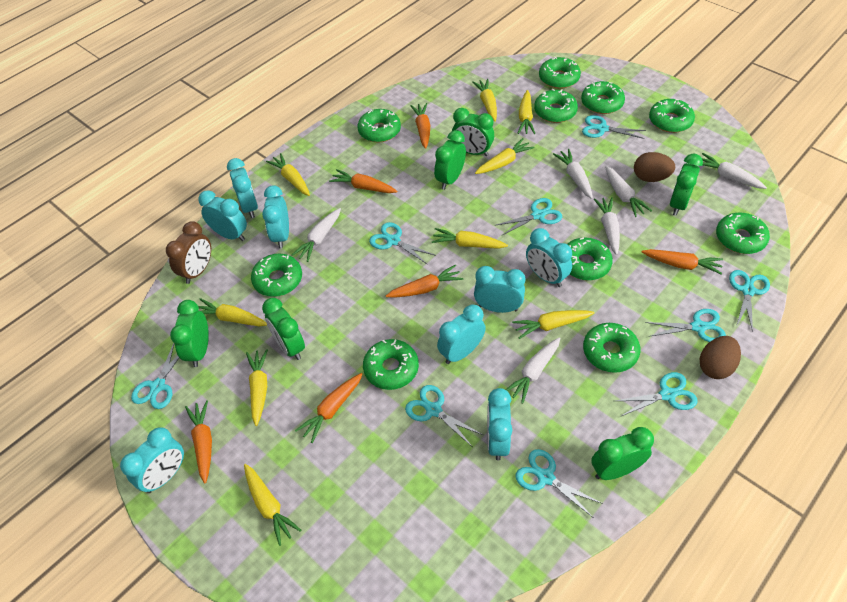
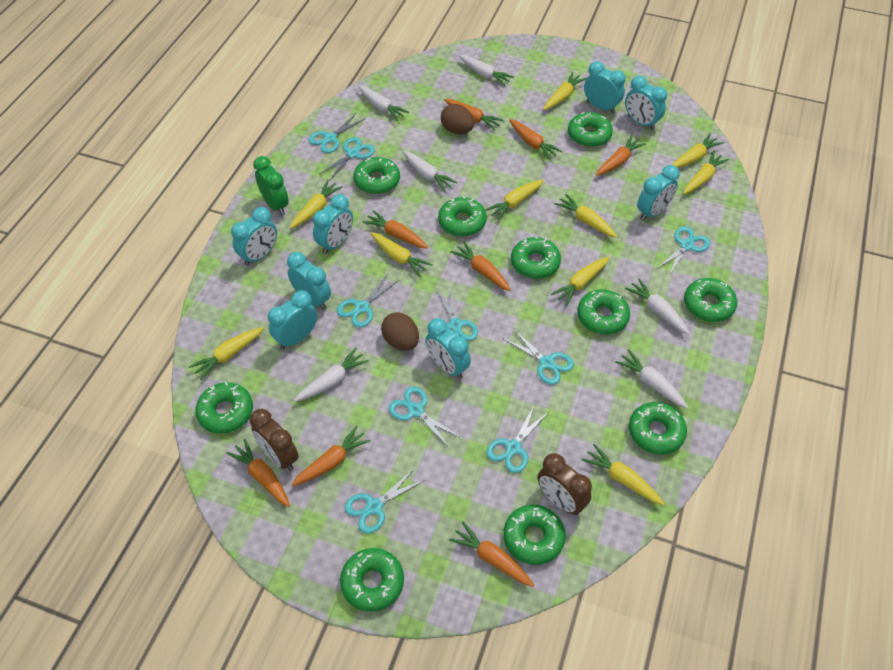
brown clock: [166,221,211,284] = 1 -> [250,409,299,471] [537,453,592,515] = 2
green clock: [170,300,209,367] [262,298,305,360] [434,130,466,190] [452,108,494,156] [591,427,654,480] [670,154,703,216] = 6 -> [253,156,289,215] = 1
orange carrot: [185,400,212,484] [295,373,362,443] [329,169,397,193] [386,265,463,298] [410,103,430,149] [642,249,723,275] = 6 -> [226,439,290,507] [291,426,371,486] [362,210,429,249] [444,99,504,131] [449,521,535,587] [450,241,511,291] [509,119,563,160] [596,135,646,176] = 8
yellow carrot: [198,298,267,326] [244,464,301,546] [246,349,268,426] [266,153,310,196] [432,228,508,249] [472,79,497,122] [475,138,534,174] [512,310,595,339] [518,90,535,134] = 9 -> [189,327,264,380] [290,180,343,229] [370,232,433,277] [485,180,544,220] [543,72,587,110] [551,257,609,306] [554,194,618,238] [582,444,665,505] [672,133,724,168] [683,151,729,194] = 10

